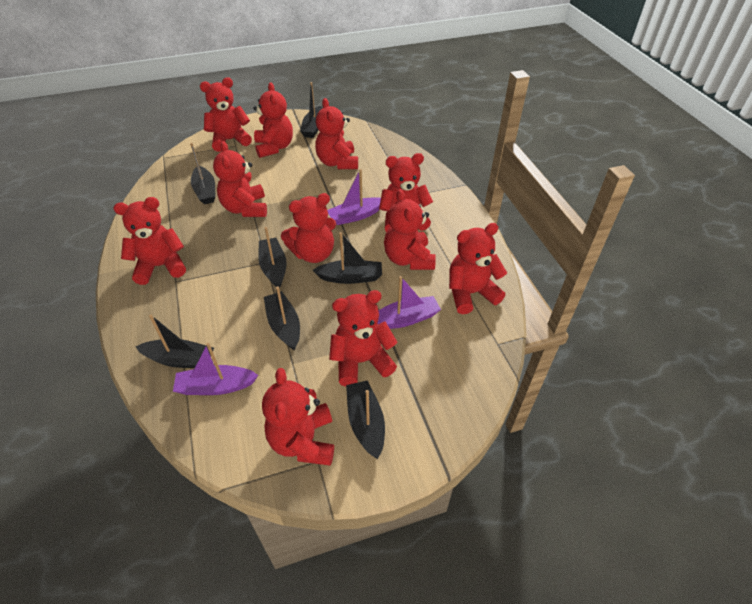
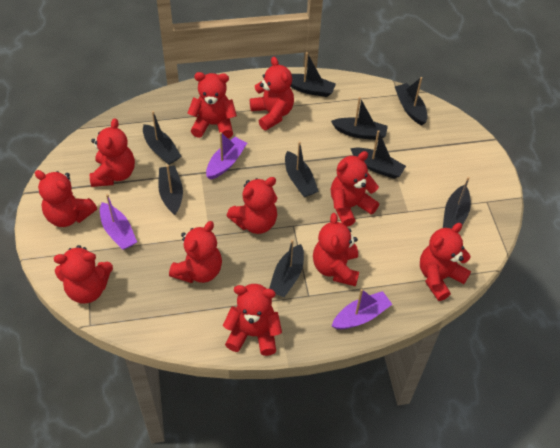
black boat: [135,315,214,368] [190,143,216,204] [258,227,287,288] [264,286,300,350] [300,82,322,138] [313,232,382,284] [346,380,385,459] = 7 -> [143,111,181,165] [158,165,183,215] [269,240,304,297] [285,141,319,197] [290,52,336,97] [331,97,388,140] [350,130,406,179] [394,77,427,126] [443,177,471,229] = 9

